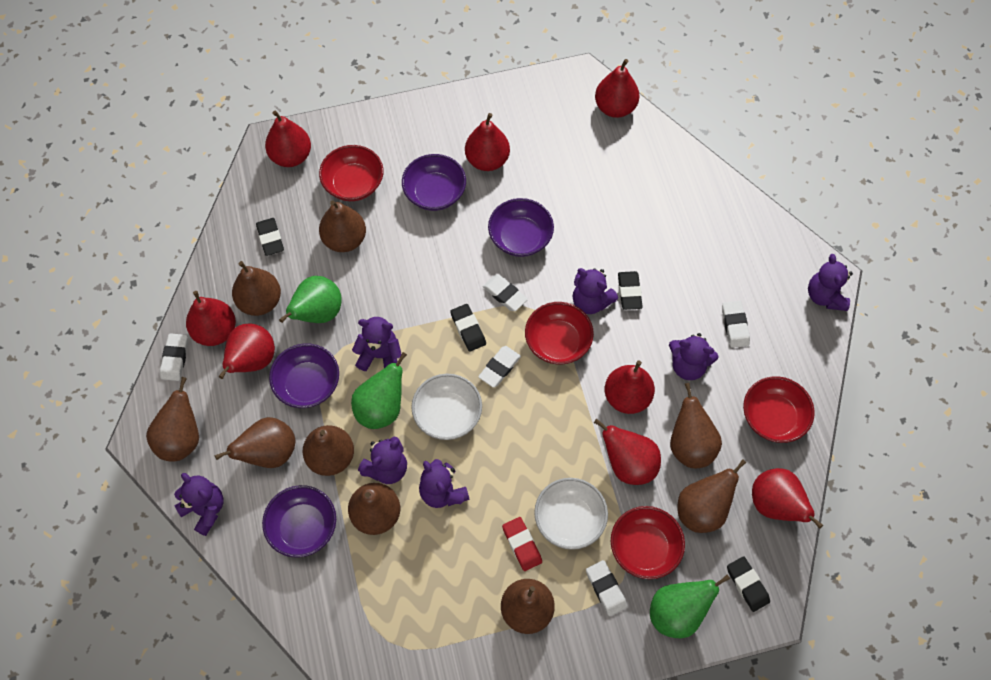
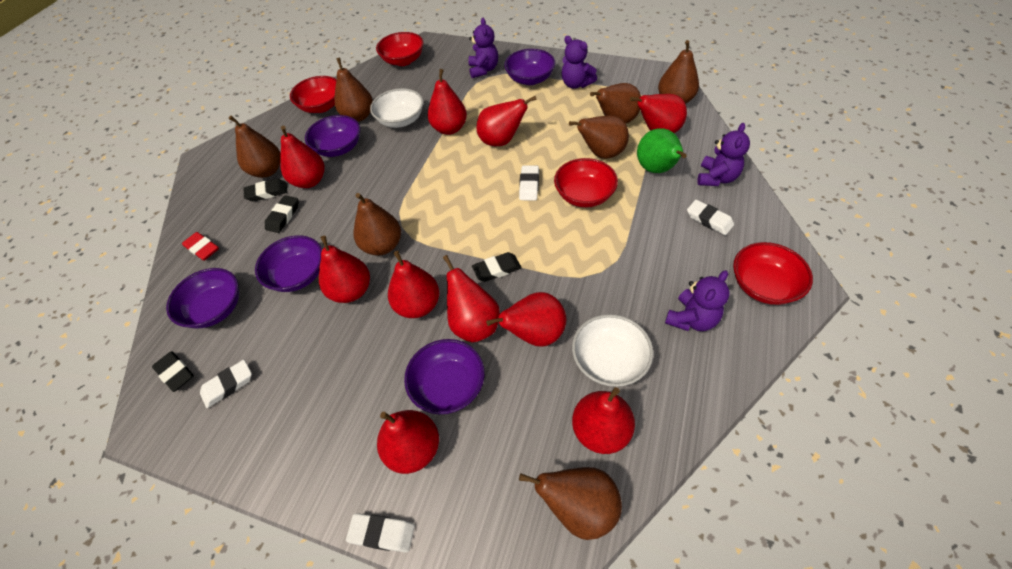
brown pear: [146,377,199,462] [215,417,295,468] [232,261,281,316] [303,425,354,476] [319,201,366,252] [348,483,400,535] [501,579,555,634] [670,383,722,468] [677,459,746,533] = 9 -> [229,116,281,178] [334,58,373,122] [353,193,401,255] [519,467,622,540] [569,116,629,159] [590,83,641,124] [658,40,699,104] = 7
green pear: [279,276,342,323] [351,352,407,429] [650,574,730,638] = 3 -> [637,128,687,173] = 1
purple bowl: [262,485,336,558] [269,343,339,408] [402,154,466,211] [488,198,554,257] = 4 -> [166,268,239,329] [255,235,322,292] [305,115,360,157] [404,339,485,414] [504,49,555,85] = 5
purple teddy bear: [174,473,223,536] [352,317,402,371] [358,437,407,484] [419,459,470,508] [573,268,618,314] [669,333,719,380] [808,254,853,311] = 7 -> [468,18,498,78] [561,36,597,89] [665,270,730,331] [697,123,750,186] = 4
red pear: [186,291,236,346] [219,323,275,379] [265,110,311,167] [465,113,510,171] [594,419,661,485] [595,59,639,118] [605,361,655,414] [752,468,823,529] = 8 -> [280,126,325,188] [319,236,370,303] [377,410,439,474] [388,251,439,318] [428,69,467,135] [443,255,500,343] [476,96,537,146] [486,292,566,346] [572,387,635,454] [630,94,687,133] = 10
white eraser: [160,333,188,381] [478,346,521,388] [483,275,528,311] [586,560,627,616] [722,301,750,348] = 5 -> [200,360,252,408] [346,513,415,552] [519,165,539,201] [687,200,734,235] = 4

